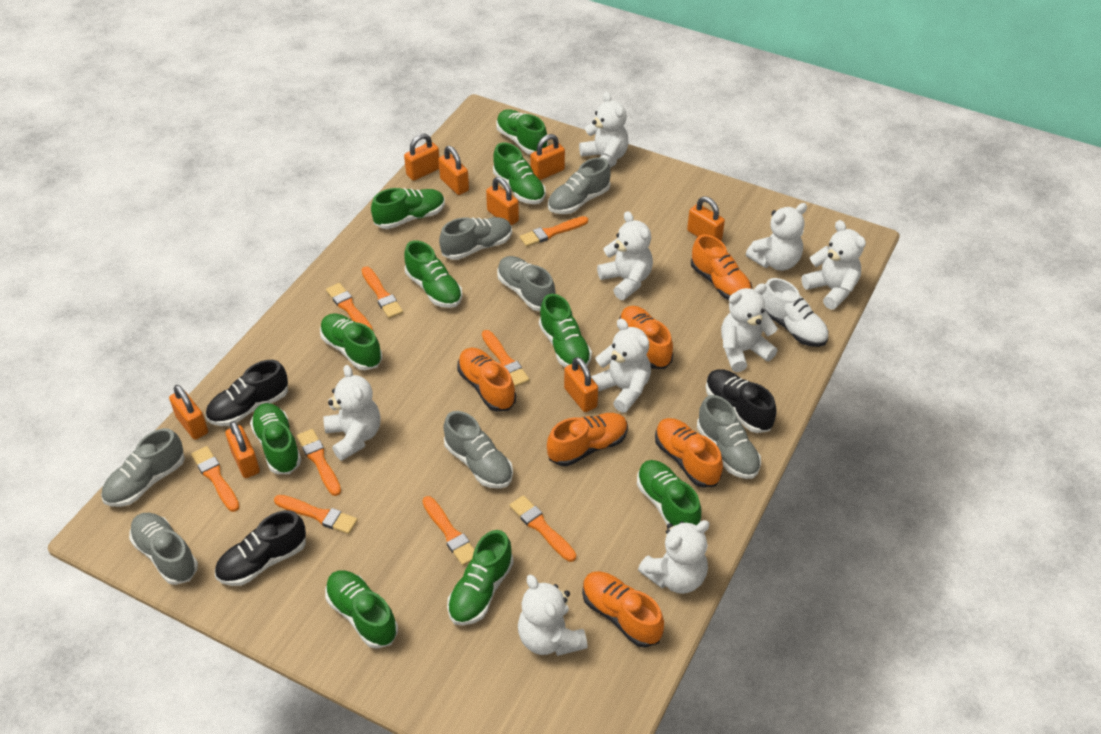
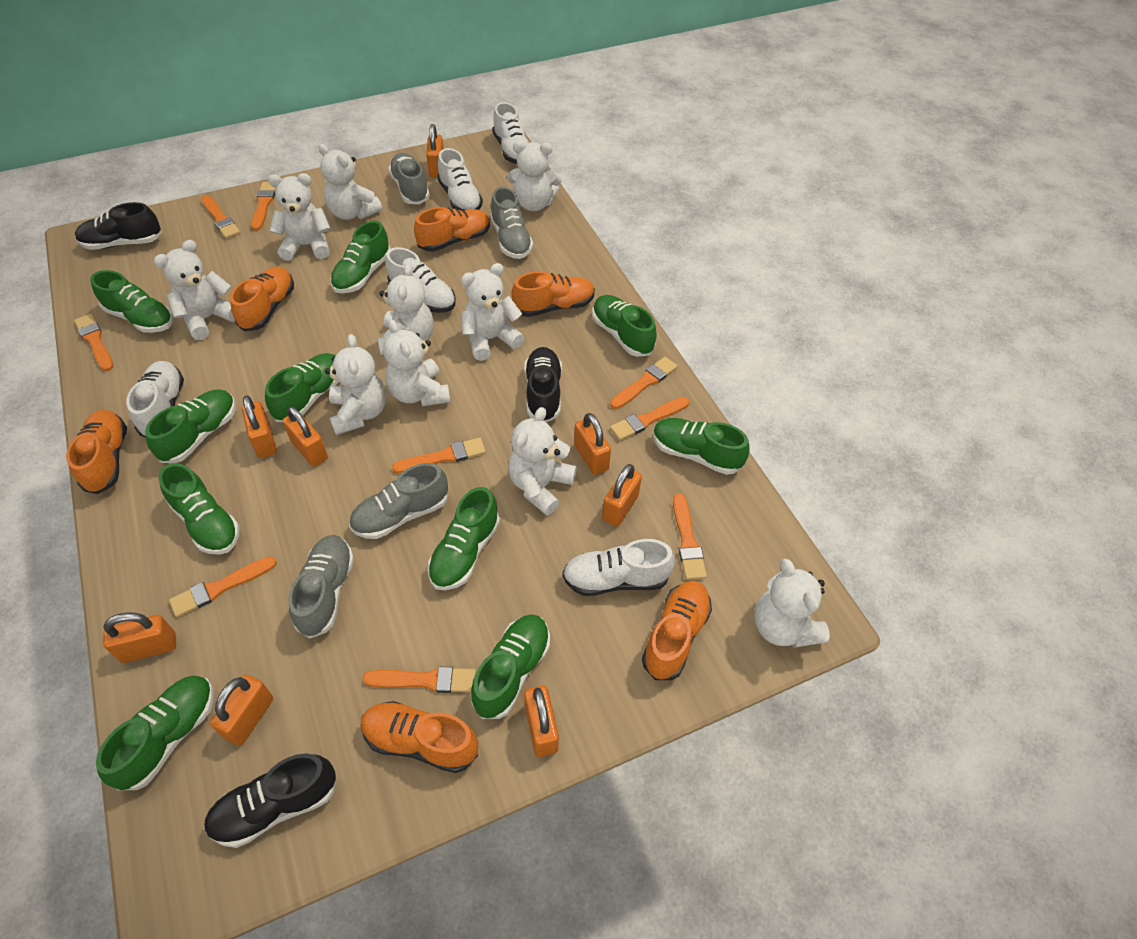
grey shoe: [101,428,185,507] [129,513,198,585] [439,217,512,260] [443,411,513,489] [497,256,556,311] [548,157,611,214] [697,395,761,479] = 7 -> [289,535,354,639] [349,463,448,539] [388,153,430,204] [490,187,533,259] = 4
white shoe: [762,278,828,347] = 1 -> [126,361,184,437] [385,247,456,313] [438,148,483,210] [493,102,529,164] [562,539,675,596] = 5
white teddy bear: [323,365,381,461] [518,575,588,656] [579,92,629,168] [591,318,651,413] [597,211,653,300] [638,520,710,594] [721,283,778,372] [746,203,807,271] [802,220,866,310] = 9 -> [154,240,235,340] [268,173,331,261] [318,144,382,220] [325,334,386,435] [378,263,433,355] [383,320,450,407] [461,263,524,361] [507,141,562,211] [508,407,577,515] [754,559,830,648] = 10

